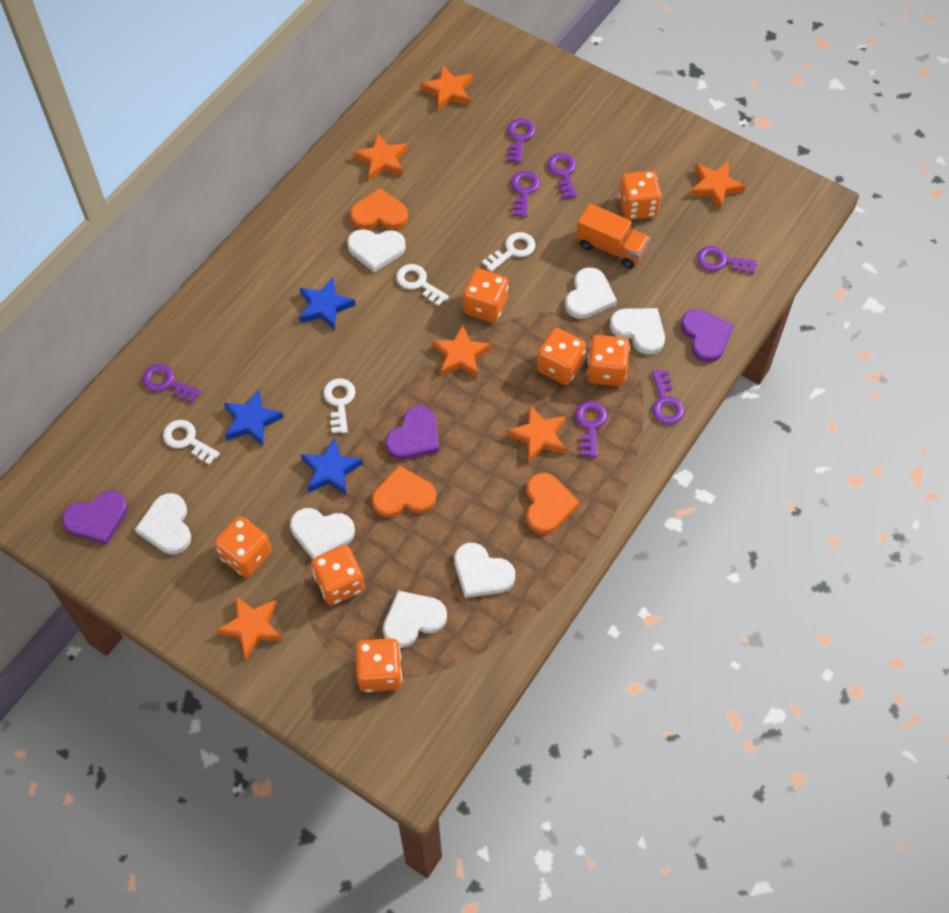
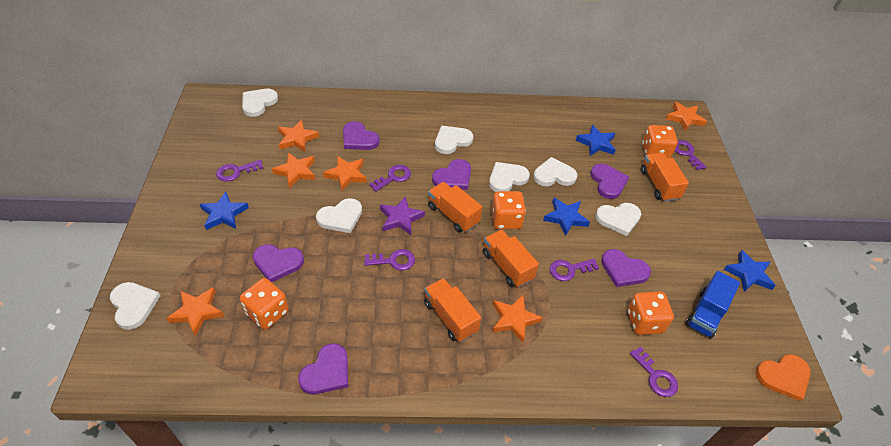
blue star: [224,389,284,446] [299,277,356,330] [301,437,363,495] = 3 -> [200,192,249,230] [543,198,590,236] [576,125,615,156] [724,250,776,292] = 4
blue truck: none = 0 -> [686,271,740,339] = 1
orange dice: [214,516,272,578] [311,545,365,605] [356,638,402,692] [463,269,509,323] [537,328,586,385] [587,335,630,386] [619,171,661,220] = 7 -> [240,278,289,330] [491,191,526,229] [627,291,674,335] [642,125,678,159] = 4
orange heart: [350,188,408,230] [372,465,436,517] [526,473,579,534] = 3 -> [756,354,811,401] = 1
orange truck: [576,203,650,269] = 1 -> [424,278,481,342] [428,182,482,233] [483,230,539,288] [641,152,689,202] = 4
purple heart: [62,490,128,544] [385,406,439,459] [681,309,734,363] = 3 -> [253,244,304,282] [298,343,348,395] [343,121,380,150] [432,159,471,190] [590,164,629,199] [601,249,651,287] = 6
purple key: [142,364,201,403] [507,118,536,163] [511,171,540,218] [547,153,577,199] [575,401,607,457] [652,370,684,424] [697,246,757,274] = 7 -> [216,160,263,182] [364,249,415,271] [369,165,411,192] [550,259,599,281] [630,347,678,397] [675,140,706,170] = 6
purple star: none = 0 -> [380,196,425,235] = 1
white key: [163,420,220,465] [323,379,356,434] [396,264,449,306] [482,232,535,272] = 4 -> none = 0

